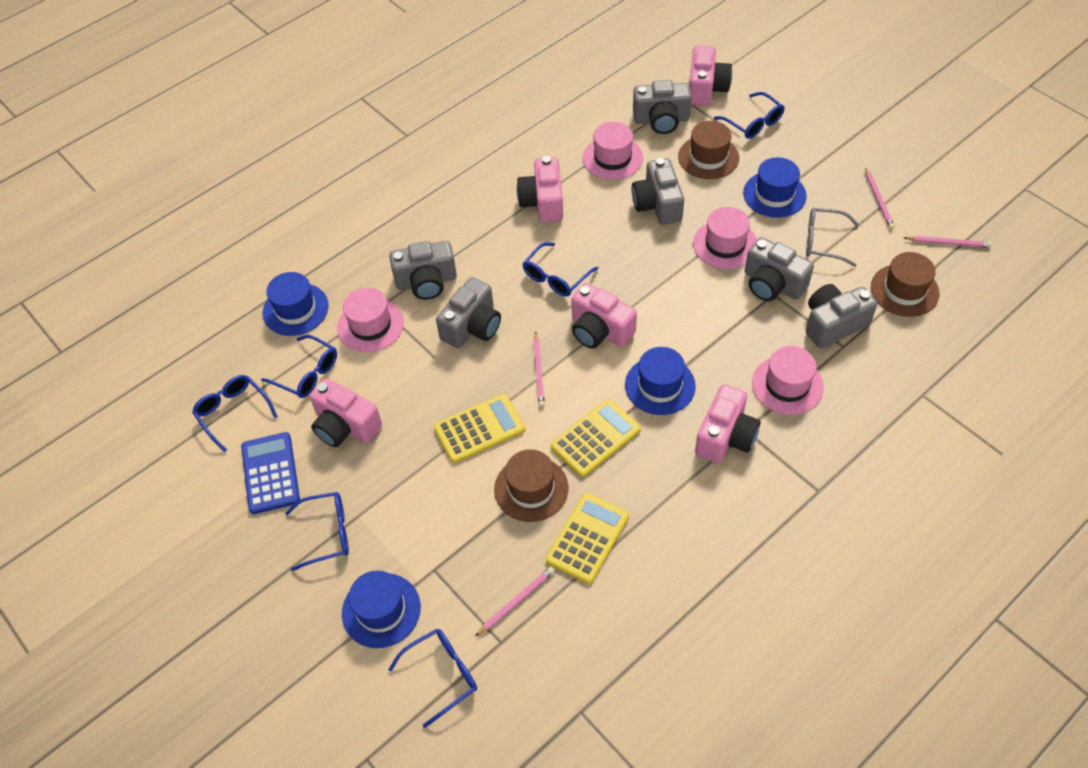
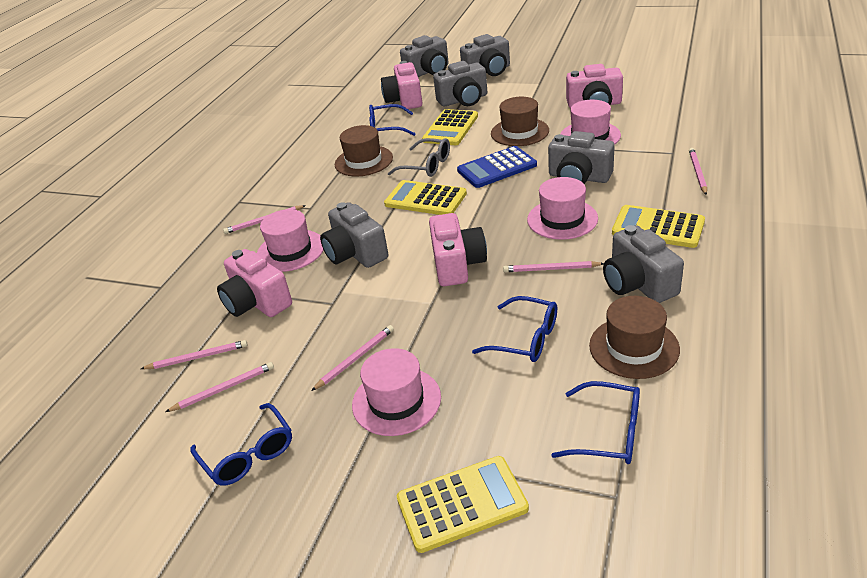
blue glasses: [192,375,278,452] [261,335,337,398] [285,492,349,571] [388,629,477,728] [522,242,598,297] [714,92,785,139] = 6 -> [190,403,292,486] [369,104,415,136] [472,296,557,362] [551,381,640,464] = 4
blue hat: [263,272,329,336] [342,571,421,648] [625,347,696,415] [743,157,807,218] = 4 -> none = 0
pink camera: [310,378,382,447] [517,156,563,223] [571,283,637,349] [689,46,732,106] [695,384,761,463] = 5 -> [217,249,292,317] [381,61,422,109] [429,213,487,286] [566,64,623,108] = 4
pink pencil: [475,567,554,636] [534,331,545,407] [865,168,895,229] [904,236,992,248] = 4 -> [141,340,248,369] [165,362,274,412] [223,205,306,234] [311,325,394,391] [503,261,604,272] [689,148,707,195] = 6
yellow calculator: [434,394,525,463] [546,493,629,584] [551,399,641,477] = 3 -> [384,180,467,215] [397,456,529,553] [422,109,478,145] [612,205,705,248] = 4

